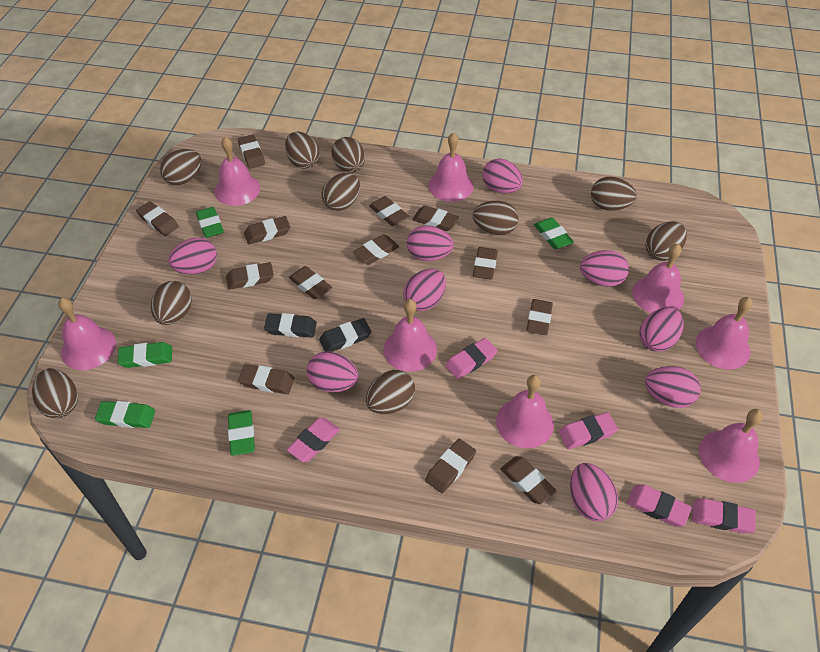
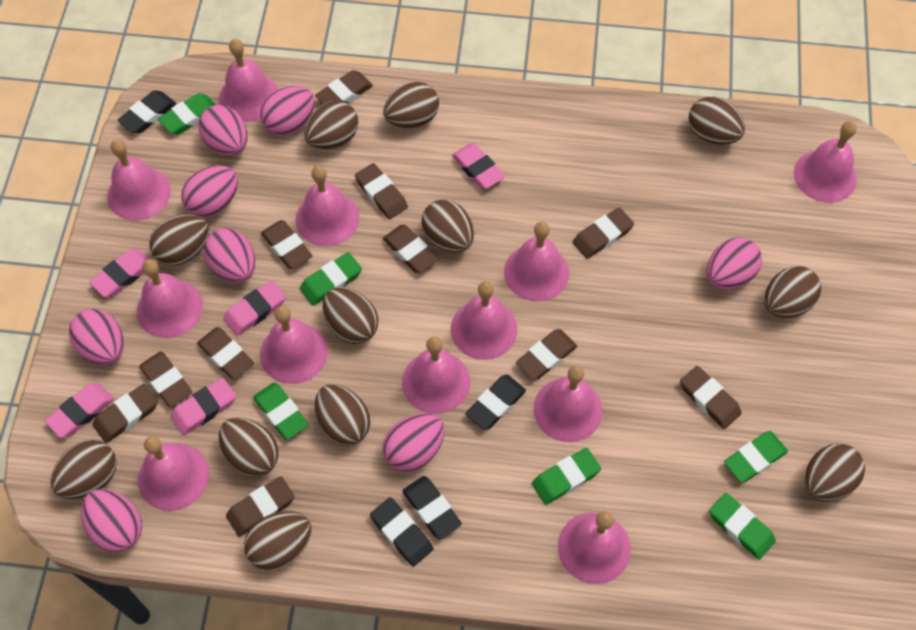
black eraser: [264,313,317,337] [319,318,371,352] = 2 -> [117,90,176,134] [370,497,433,566] [402,476,462,539] [465,375,526,430] = 4
brown egg: [32,368,78,418] [151,281,192,325] [160,149,201,185] [285,132,319,169] [322,173,360,211] [331,137,365,173] [366,370,415,414] [473,201,519,236] [591,177,637,211] [645,221,687,261] = 10 -> [50,440,117,499] [149,214,209,266] [219,418,279,477] [244,512,312,570] [304,101,358,149] [315,384,370,446] [323,288,378,344] [383,82,439,128] [421,199,474,253] [688,97,745,145] [764,266,821,318] [804,443,865,502] = 12
brown eraser: [136,201,179,236] [226,262,274,290] [238,135,265,169] [238,364,294,394] [244,216,290,244] [289,266,332,299] [353,234,399,265] [369,196,409,226] [412,205,459,231] [425,439,476,493] [473,247,498,280] [500,456,556,504] [526,299,553,335] = 13 -> [93,384,158,443] [139,351,192,407] [197,327,254,379] [226,476,295,537] [261,220,312,269] [315,70,373,104] [355,163,408,219] [383,225,438,273] [516,329,577,380] [572,207,634,259] [680,366,742,429] = 11
green eraser: [95,401,155,428] [118,342,172,368] [196,207,224,238] [228,410,255,456] [534,217,574,249] = 5 -> [158,93,216,135] [253,382,309,440] [300,252,362,305] [532,448,601,505] [709,493,776,560] [724,431,788,483] = 6
pink bell: [58,298,116,370] [214,136,260,206] [383,299,437,372] [428,132,474,202] [496,375,554,448] [632,243,684,313] [695,297,753,369] [699,409,763,483] = 8 -> [107,139,171,221] [137,259,203,338] [138,436,209,511] [219,39,278,122] [260,306,328,384] [296,165,359,246] [402,336,470,414] [451,281,517,360] [504,222,569,301] [534,366,603,442] [558,511,631,584] [794,121,857,203] = 12
pink egg: [168,238,217,274] [307,352,358,392] [403,269,446,311] [407,225,454,261] [482,158,523,194] [570,463,618,521] [580,250,629,287] [639,307,683,352] [645,366,701,408] = 9 -> [69,309,124,365] [81,489,142,552] [181,165,238,218] [199,105,248,156] [204,228,255,283] [260,86,315,136] [383,413,445,471] [707,237,762,289] = 8

